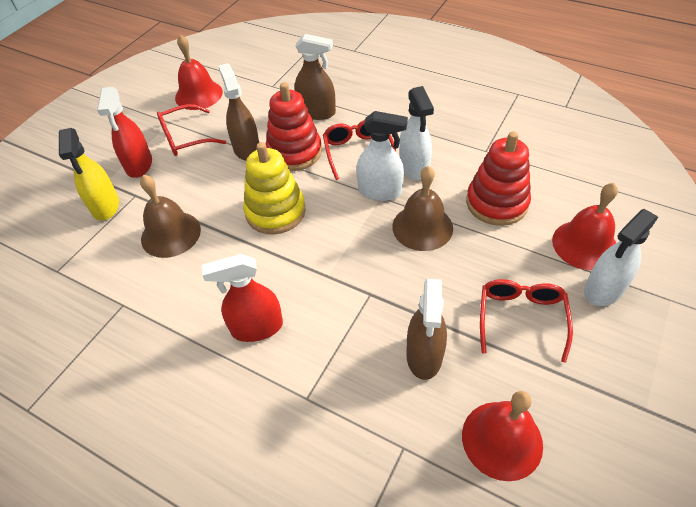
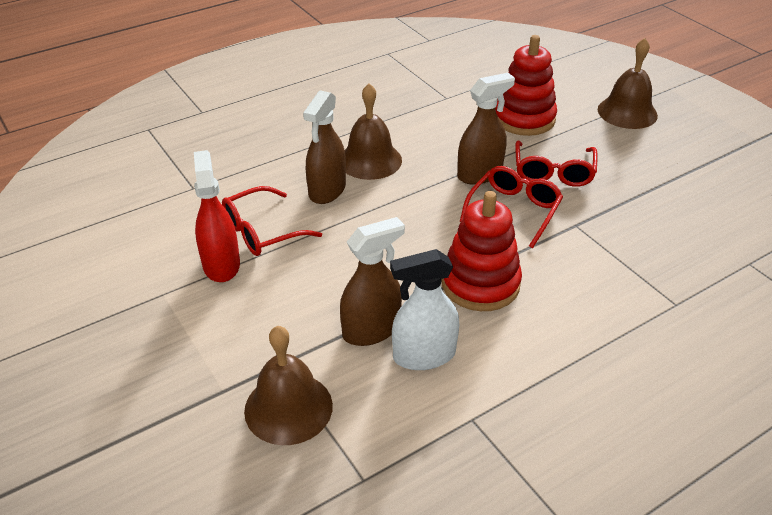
brown bell: [140,175,201,258] [392,166,453,251] = 2 -> [244,326,333,445] [345,83,402,180] [598,38,658,129] = 3
red bell: [175,35,223,110] [462,391,543,481] [552,183,618,270] = 3 -> none = 0
red spray bottle: [97,87,152,178] [202,254,283,342] = 2 -> [194,150,240,282] = 1
white spray bottle: [357,111,408,201] [399,86,434,180] [584,209,658,306] = 3 -> [390,249,459,370] = 1
yellow spray bottle: [59,128,119,220] = 1 -> none = 0
yellow stacking toy: [243,142,306,235] = 1 -> none = 0

